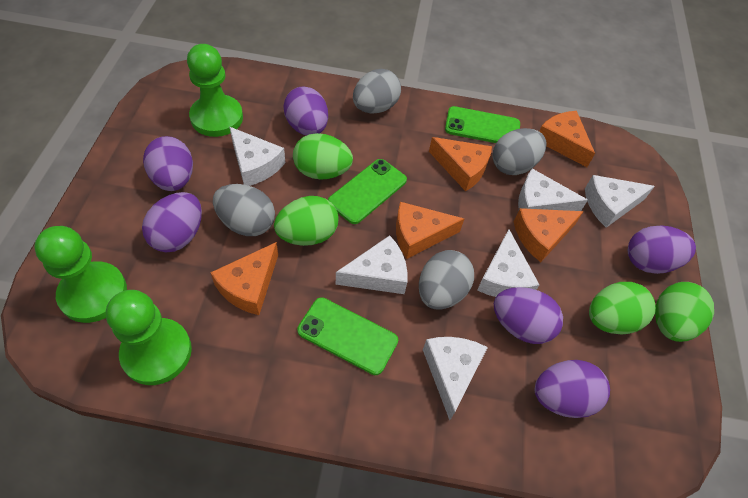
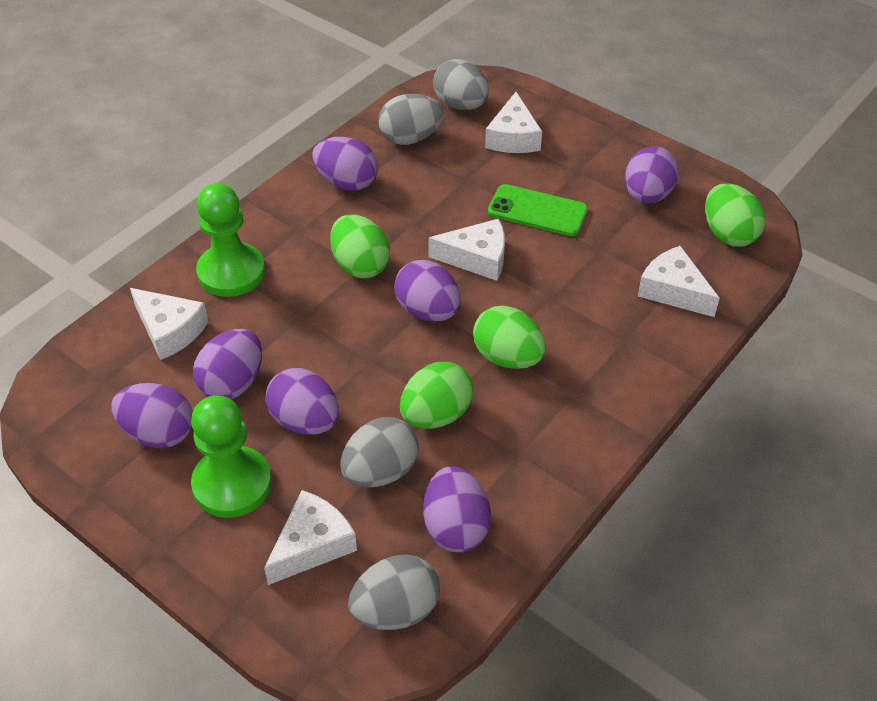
green pawn: [34,226,127,323] [106,290,192,385] [187,44,243,137] = 3 -> [191,395,272,518] [196,183,265,297] = 2
green phone: [297,297,398,375] [328,159,407,224] [445,106,520,143] = 3 -> [488,184,588,236] = 1
orange cheese: [210,242,278,315] [396,202,464,259] [429,137,492,191] [514,208,584,262] [539,111,595,167] = 5 -> none = 0
purple egg: [142,192,202,252] [143,136,193,191] [283,86,328,136] [494,287,563,344] [535,360,610,418] [628,226,696,274] = 6 -> [111,383,193,448] [193,329,262,399] [266,368,339,435] [312,137,378,191] [394,260,461,322] [423,466,491,552] [625,146,679,204] = 7
white cheese: [230,127,285,186] [336,235,407,294] [423,337,488,420] [477,229,539,297] [518,169,588,211] [585,175,655,228] = 6 -> [130,288,209,360] [264,490,357,585] [428,219,505,281] [485,92,542,153] [638,246,720,317] = 5

